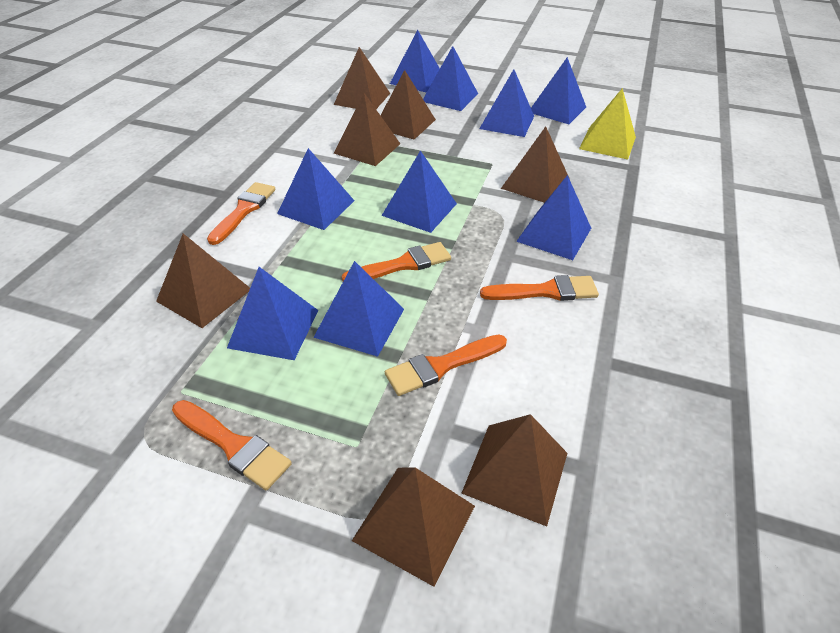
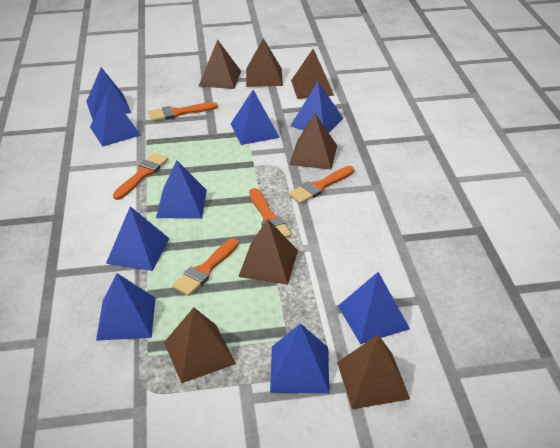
yellow pyramid: [579,88,636,160] = 1 -> none = 0

